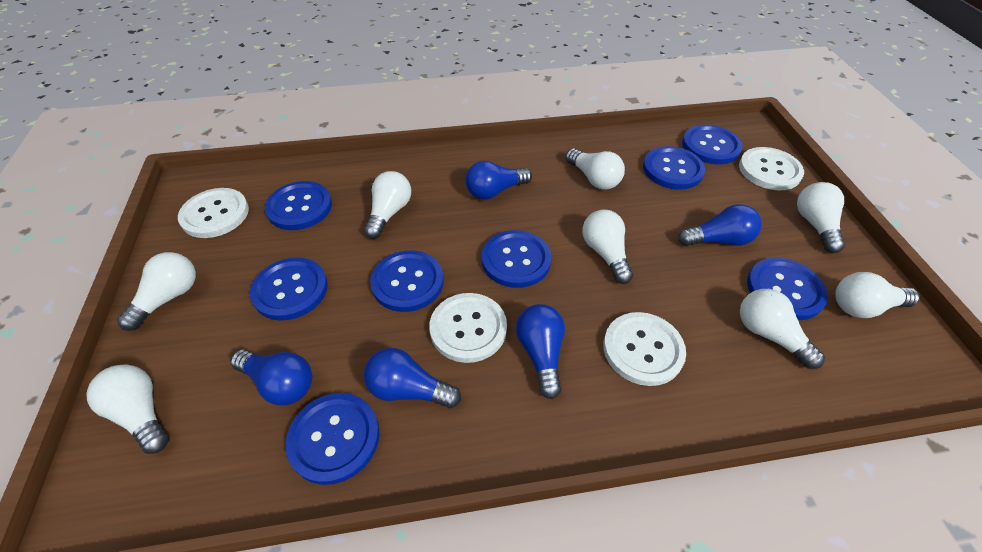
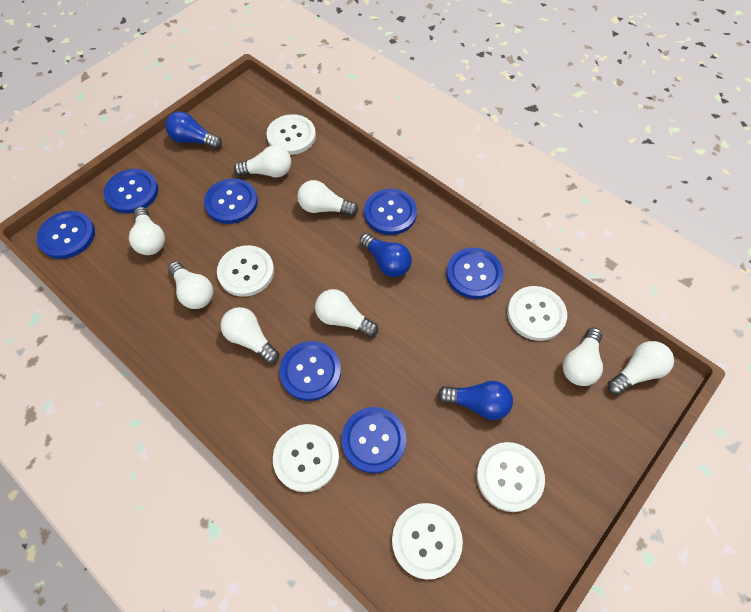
blue button: [250,257,328,320] [265,181,332,230] [286,393,380,485] [370,250,443,312] [482,230,551,288] [643,146,705,190] [682,124,743,165] [747,258,828,320] = 8 -> [37,211,95,259] [104,169,158,213] [204,178,258,224] [279,341,341,401] [341,407,407,473] [364,189,417,235] [446,248,503,299] = 7
blue light bulb: [231,349,312,405] [364,348,461,408] [465,161,532,200] [516,304,565,399] [678,204,762,246] = 5 -> [165,112,222,149] [360,233,412,277] [437,381,513,420] = 3
white button: [178,188,249,238] [429,293,507,363] [603,312,686,386] [739,147,804,190] = 4 -> [217,245,274,297] [266,114,316,155] [273,424,339,492] [392,503,463,580] [476,442,545,512] [507,286,567,341] = 6

